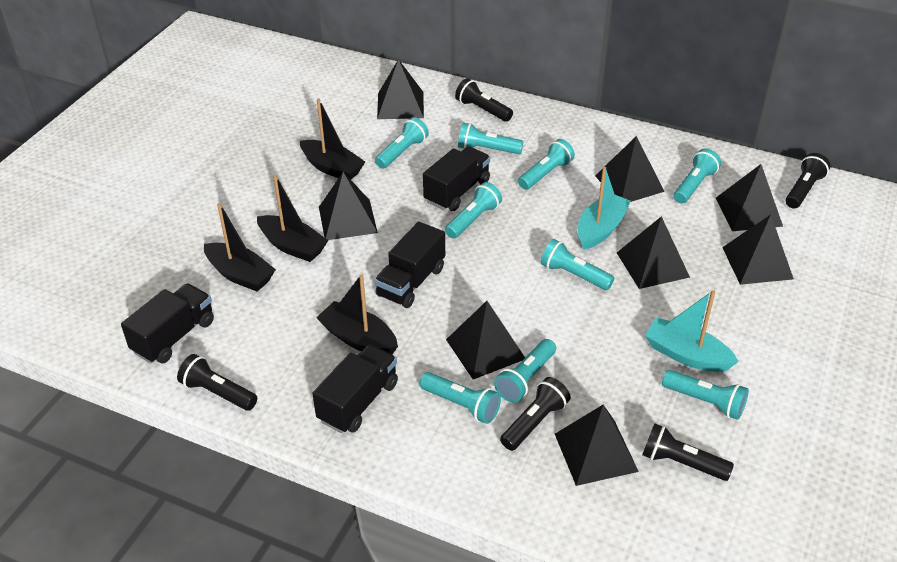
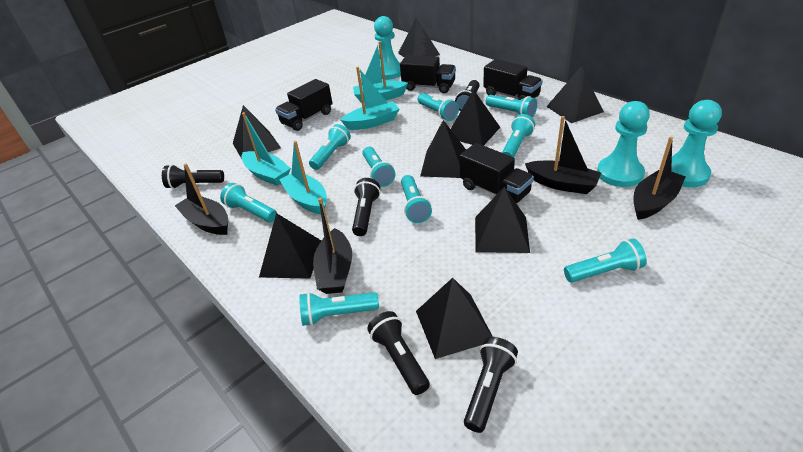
turquoise boat: [577,167,631,250] [645,290,739,372] = 2 -> [241,112,291,186] [279,141,327,214] [341,67,399,130] [353,41,408,103] = 4
turquoise pawn: none = 0 -> [374,16,401,80] [597,101,650,187] [671,100,722,188] = 3

